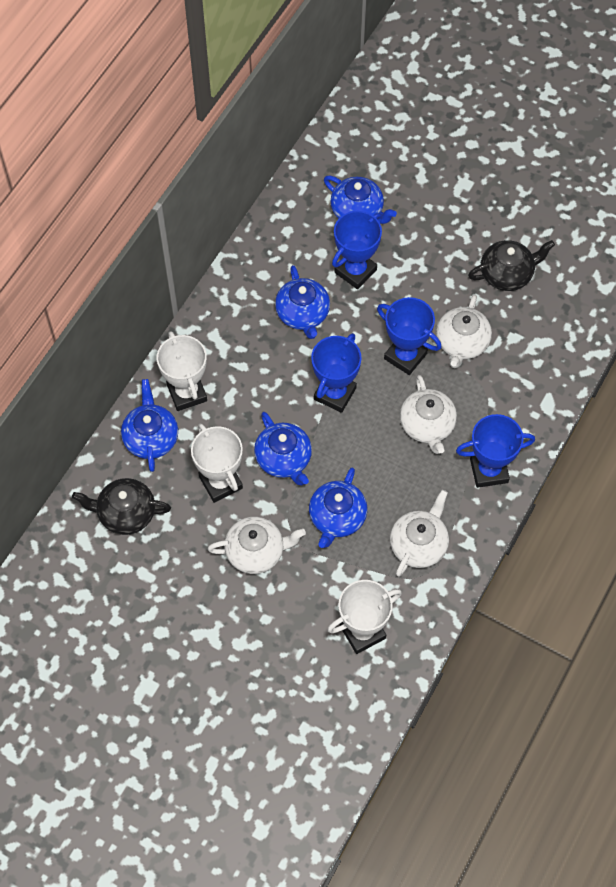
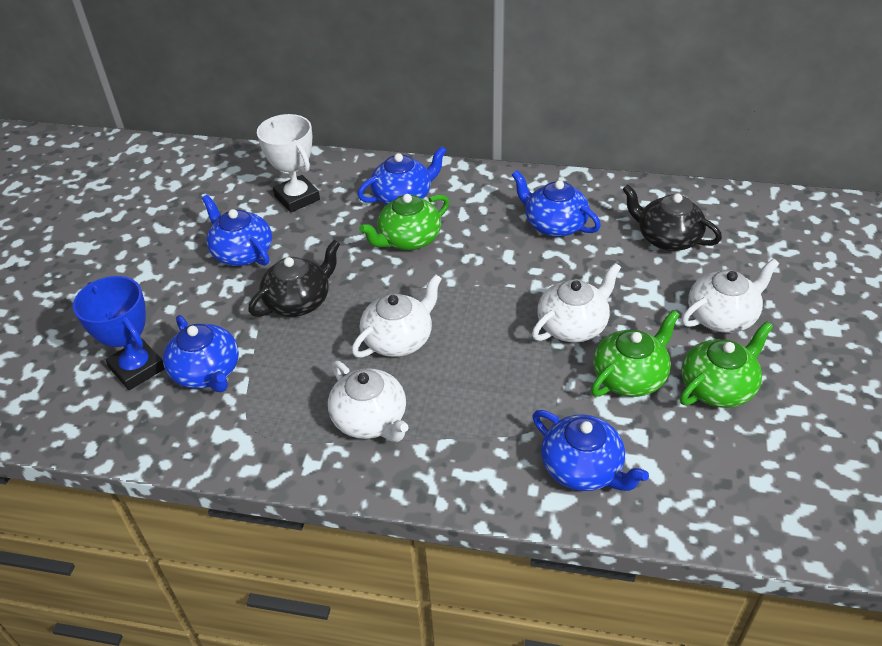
blue trophy: [311,333,362,413] [332,211,382,289] [377,297,441,375] [456,414,535,488] = 4 -> [73,276,165,390] = 1
green teapot: none = 0 -> [359,194,449,250] [591,310,680,397] [680,321,773,408] = 3
white trophy: [157,331,207,411] [191,423,243,503] [327,580,402,654] = 3 -> [257,114,320,212] = 1

